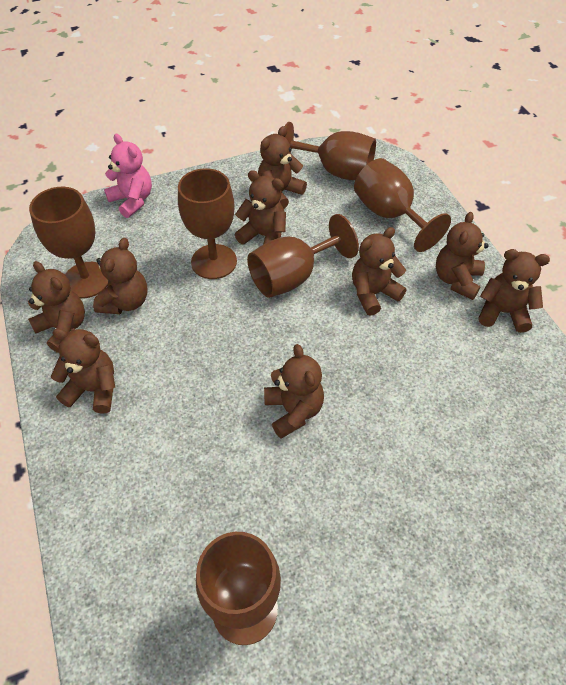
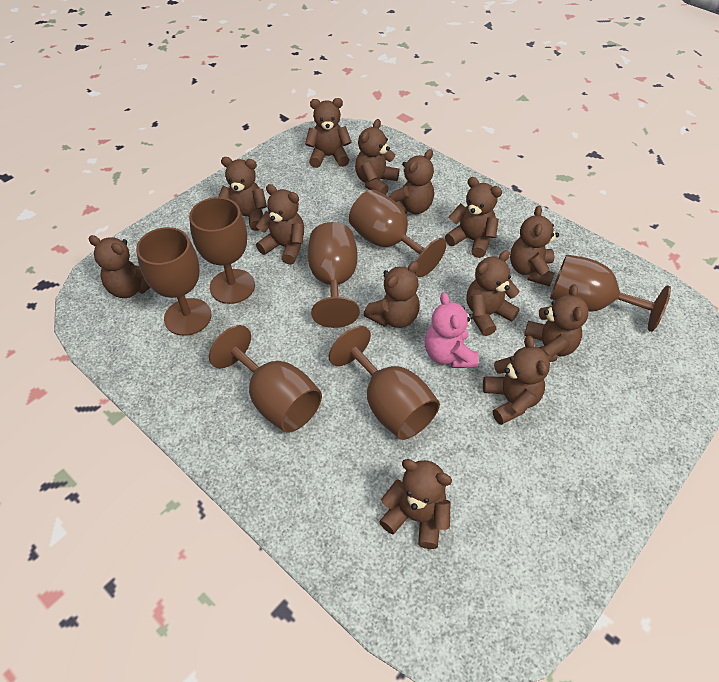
brown goblet: [29,187,108,298] [178,168,237,279] [196,532,281,645] [247,214,359,298] [285,122,376,180] [354,158,451,252] = 6 -> [136,227,212,336] [189,197,255,304] [209,325,322,433] [308,222,360,328] [329,326,440,440] [349,189,447,277] [550,254,671,332] = 7
brown teddy bear: [28,261,85,353] [51,328,115,414] [93,238,148,314] [235,170,286,244] [258,126,307,209] [264,344,324,439] [352,227,407,316] [436,212,489,300] [478,249,550,333] = 9 -> [88,235,150,298] [218,157,267,231] [256,184,304,265] [305,98,352,168] [355,119,399,195] [363,261,420,328] [379,459,452,549] [389,149,434,214] [445,177,502,258] [466,250,520,336] [483,336,550,425] [510,205,559,287] [524,284,588,362] = 13

